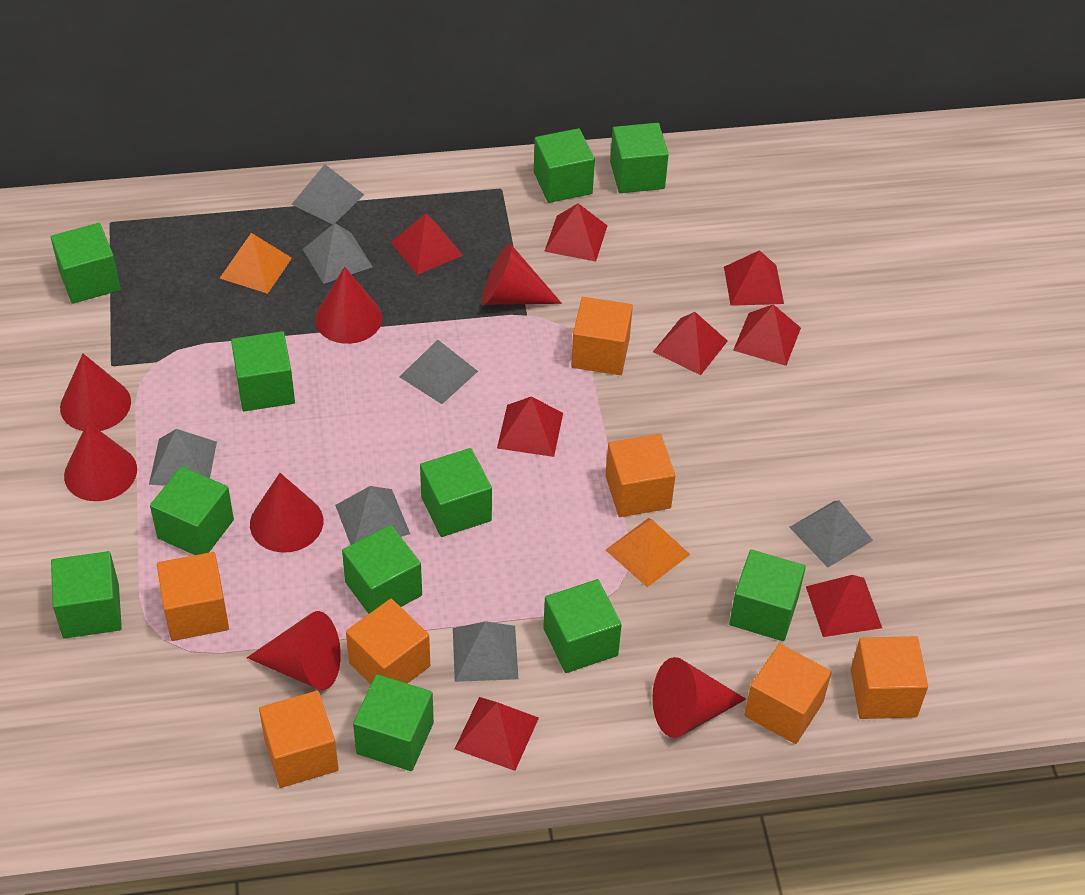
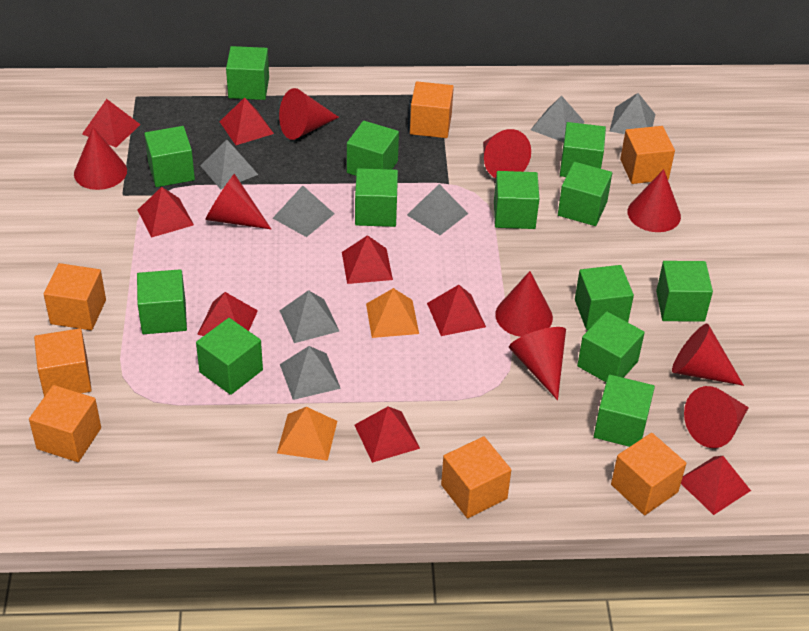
green cube: [51,223,121,304] [51,551,122,639] [150,466,234,555] [231,331,295,411] [342,525,422,614] [353,674,434,771] [420,448,492,537] [534,128,595,203] [543,579,622,673] [610,123,669,193] [729,549,806,641] = 11 -> [137,269,187,334] [144,126,195,187] [196,318,263,395] [226,46,269,100] [347,121,399,176] [355,168,398,227] [494,171,539,229] [558,162,612,226] [560,122,606,177] [575,265,634,330] [577,311,645,382] [594,374,655,447] [656,261,713,322] = 13
red cone: [60,354,131,431] [64,422,137,501] [247,611,341,690] [250,473,323,553] [315,267,382,344] [482,243,562,305] [652,657,746,738] = 7 -> [74,127,127,190] [205,174,271,229] [279,88,339,140] [483,129,531,178] [495,271,553,337] [509,327,566,400] [628,169,681,232] [672,324,744,386] [684,386,749,448] = 9

